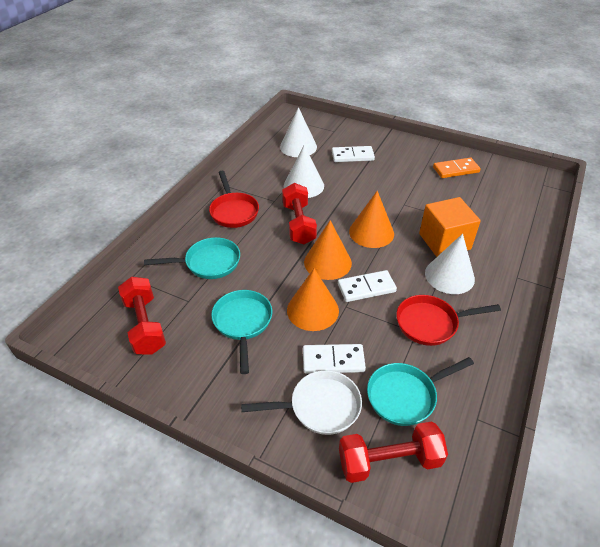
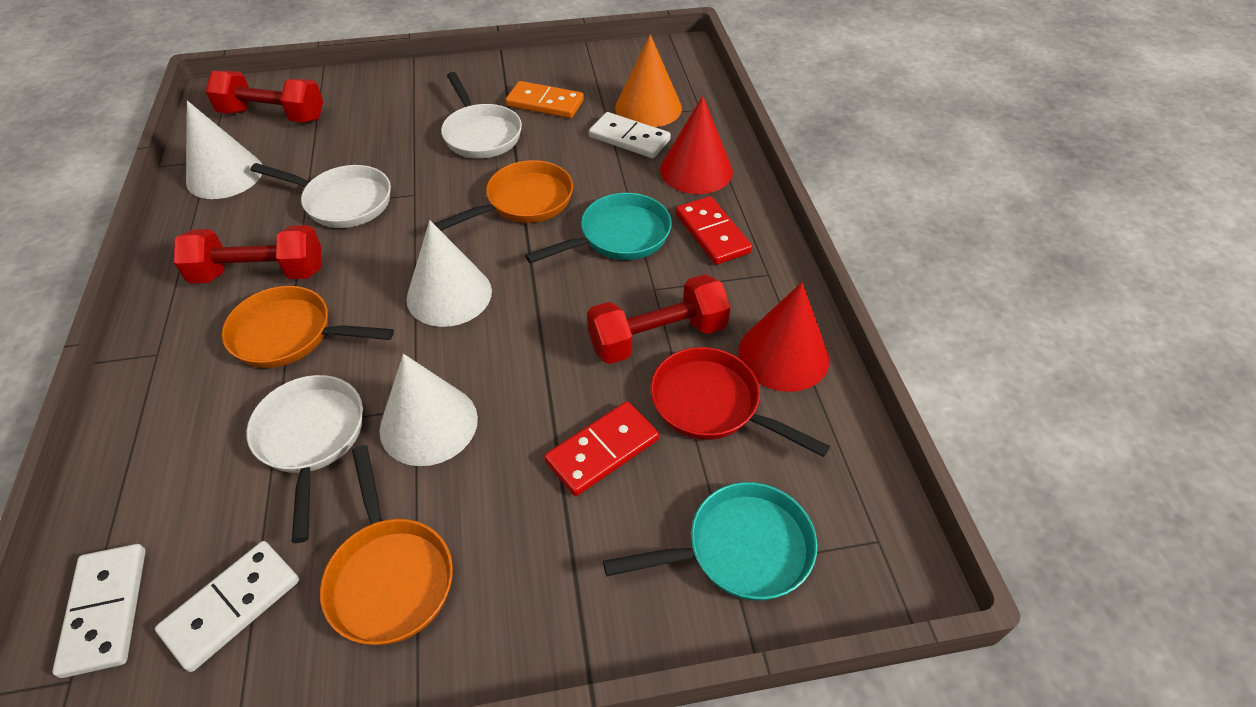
orange cone: [287,268,339,331] [304,220,352,280] [349,191,394,248] = 3 -> [615,34,682,127] = 1
orange cube: [419,197,481,257] = 1 -> none = 0
orange pan: none = 0 -> [222,286,394,368] [320,445,453,645] [434,160,573,231] = 3
red cone: none = 0 -> [660,96,733,194] [738,282,829,392] = 2
red domino: none = 0 -> [544,401,659,496] [676,196,752,265] = 2
red pan: [209,171,259,228] [397,295,501,346] = 2 -> [650,347,830,457] = 1
turquoise pan: [144,237,240,279] [211,290,272,374] [367,357,474,426] = 3 -> [525,193,672,263] [603,482,818,601] = 2
white pan: [241,370,362,435] = 1 -> [246,375,363,543] [251,163,391,228] [441,72,522,158] = 3

